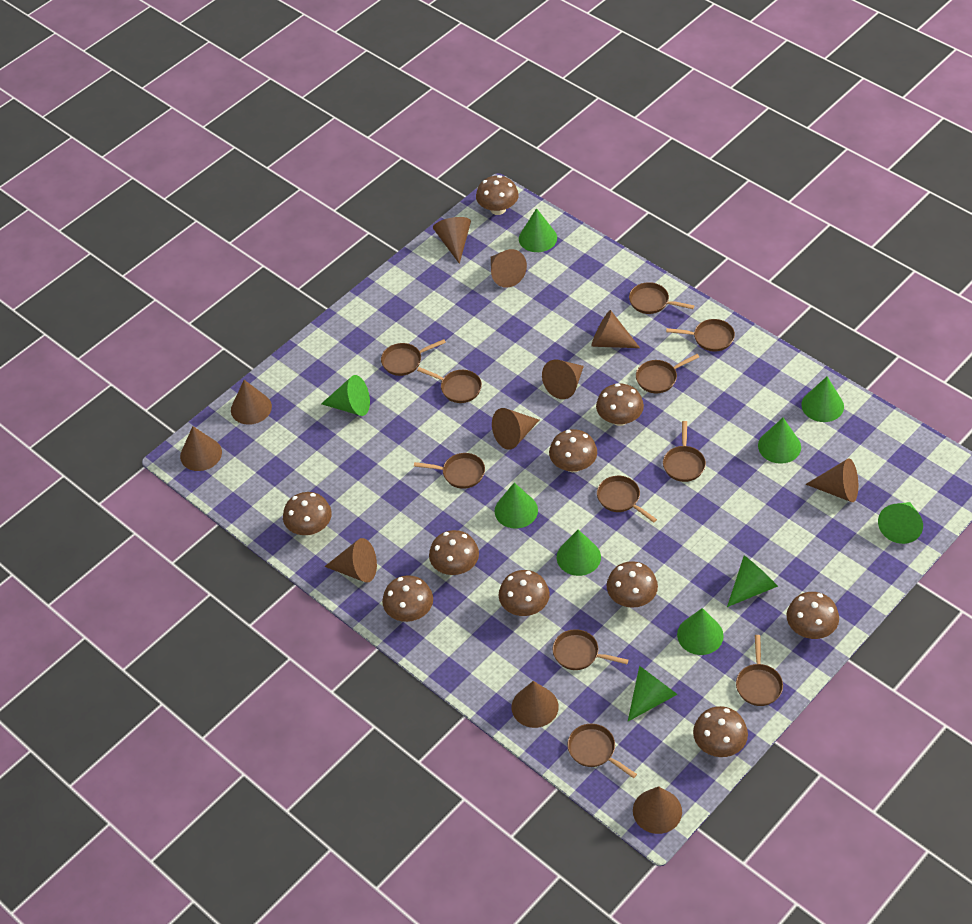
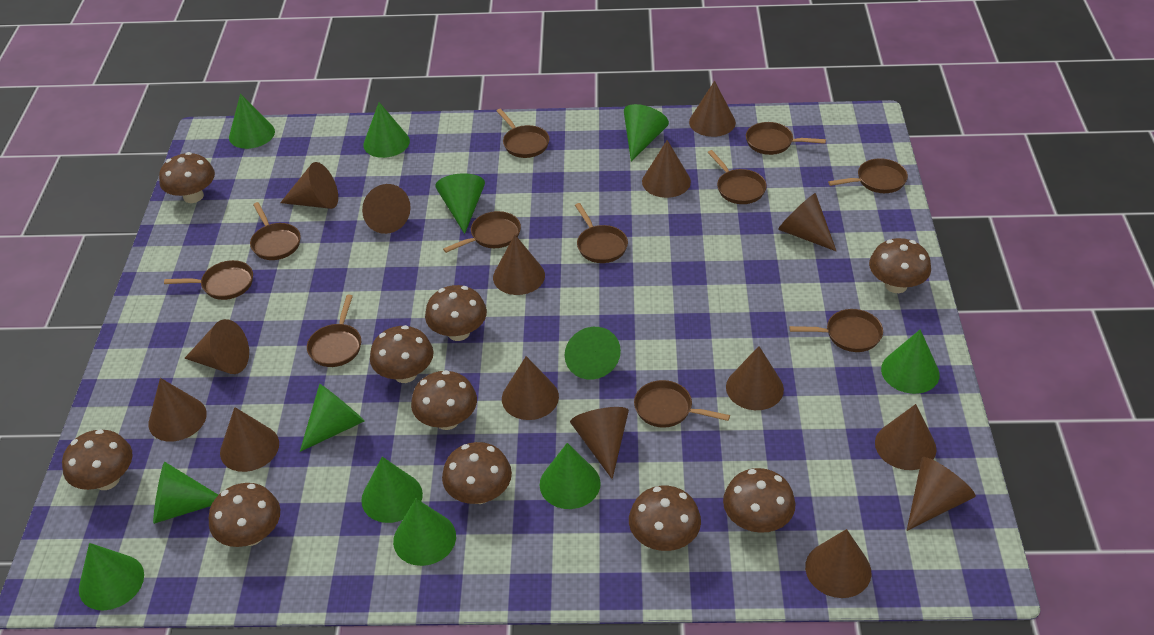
brown cone: [180,426,222,471] [231,380,272,425] [324,538,377,583] [433,217,471,264] [491,249,527,288] [492,408,539,450] [512,681,559,728] [542,360,584,399] [592,310,640,348] [633,786,682,834] [806,458,858,502] = 11 -> [148,378,207,442] [184,319,249,374] [220,407,279,472] [280,162,338,209] [362,184,411,234] [493,235,545,295] [502,356,559,420] [570,407,629,479] [642,140,691,198] [689,81,736,137] [726,346,784,410] [778,193,836,251] [805,529,871,598] [875,404,937,470] [907,457,976,531] = 15
green cone: [321,375,370,416] [495,482,538,529] [519,208,557,252] [557,530,601,576] [628,666,678,721] [677,608,724,655] [727,555,778,607] [758,418,801,464] [801,377,844,422] [878,502,923,544] = 10 -> [79,543,144,610] [153,462,218,524] [229,94,275,149] [300,384,364,452] [361,457,423,523] [363,102,410,158] [393,499,456,566] [435,173,485,234] [540,443,601,509] [565,327,621,380] [624,104,669,162] [881,329,940,394] = 12

